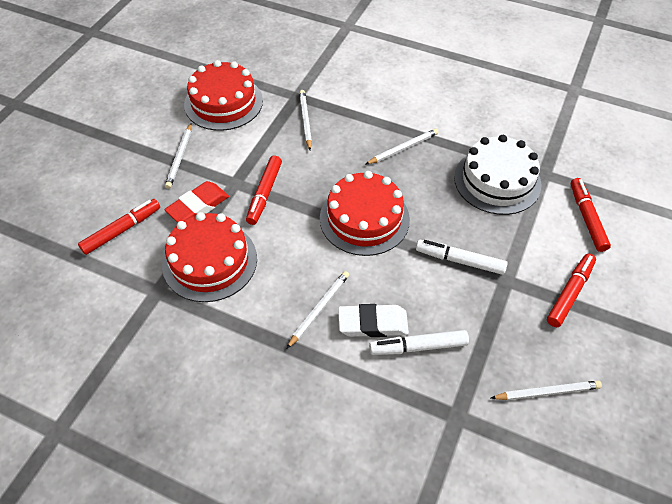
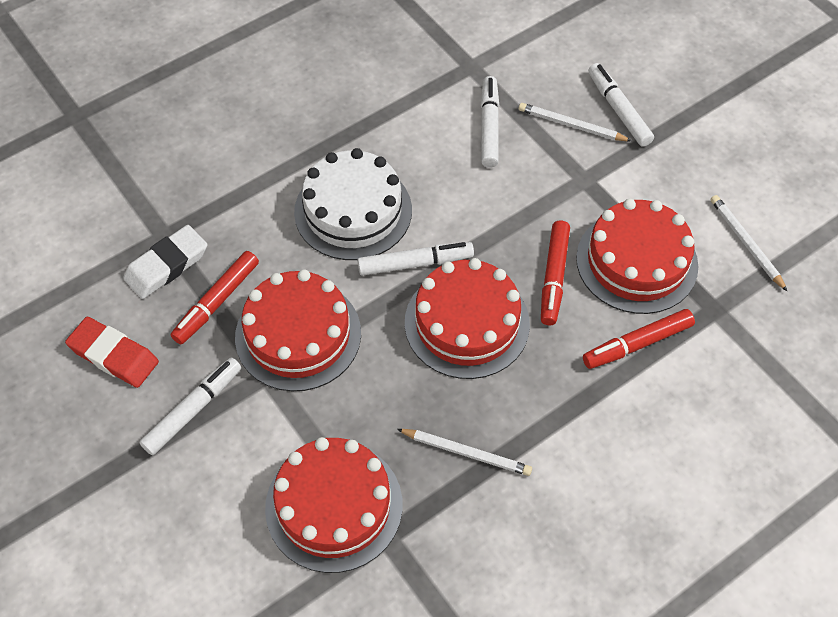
red cake: [162,212,257,302] [184,60,263,131] [320,171,410,256] = 3 -> [235,270,361,391] [265,437,402,573] [405,258,530,379] [576,199,698,314] = 4
red marker: [78,199,160,255] [246,156,282,225] [547,254,596,327] [571,178,611,252] = 4 -> [170,251,259,344] [541,221,570,325] [583,309,695,369] = 3
white marker: [369,330,469,355] [416,240,508,275] = 2 -> [140,357,241,455] [357,242,474,276] [480,76,499,168] [588,63,654,147] = 4
white pencil: [165,123,192,189] [287,271,349,349] [299,90,312,150] [365,129,439,165] [491,380,602,400] = 5 -> [397,429,532,476] [519,103,632,141] [710,195,788,292] = 3

